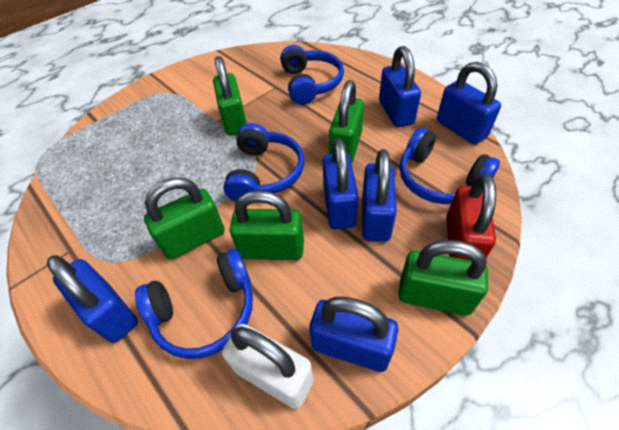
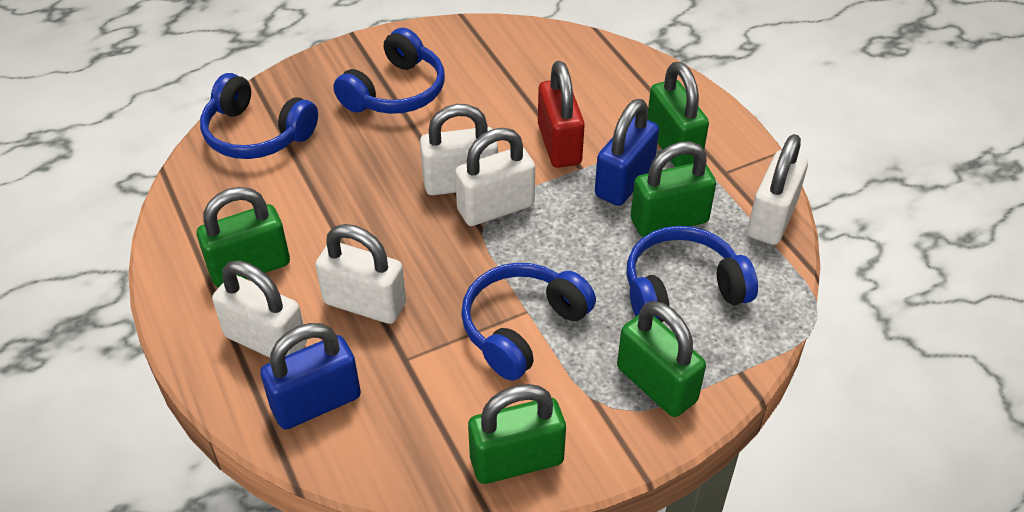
blue padlock: [47,255,138,343] [309,297,399,372] [323,139,359,229] [362,149,397,242] [379,46,421,127] [437,62,501,145] = 6 -> [260,323,361,430] [595,99,659,206] = 2
white padlock: [222,324,314,409] = 1 -> [212,260,307,358] [315,224,406,324] [420,104,498,195] [455,128,535,226] [747,134,808,245] = 5

